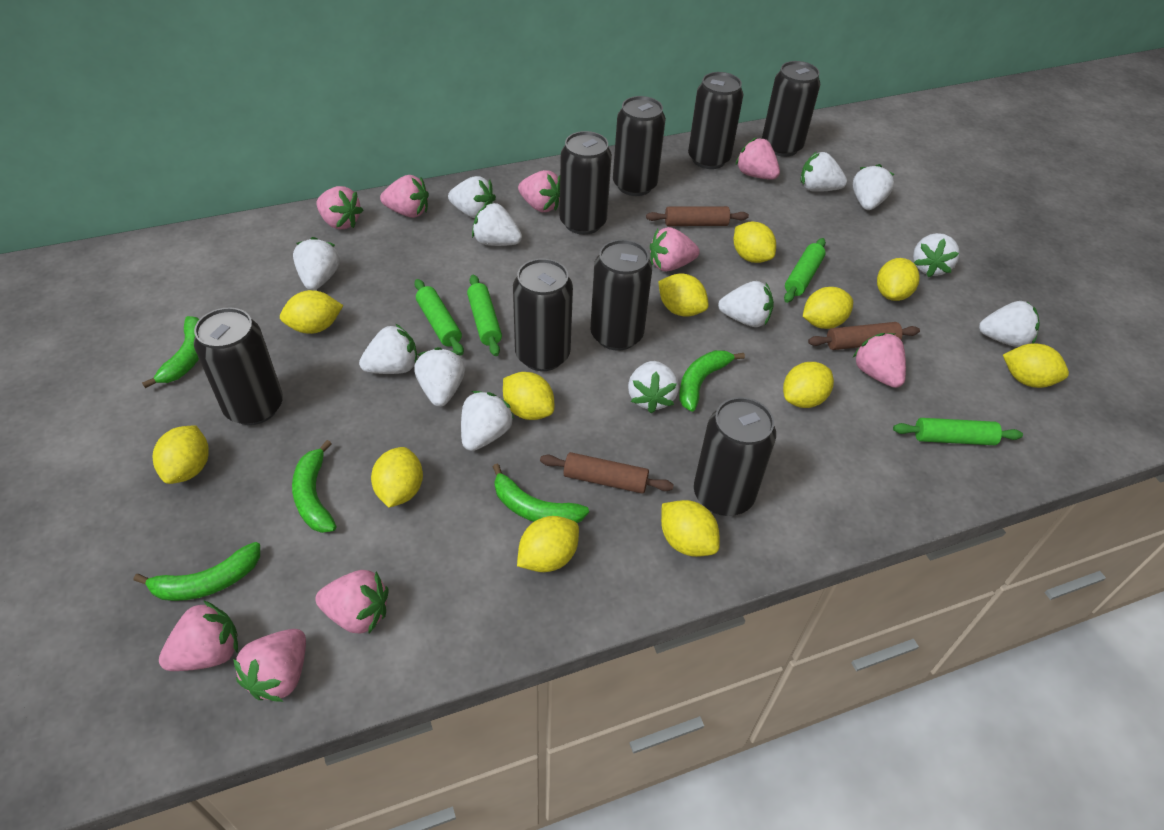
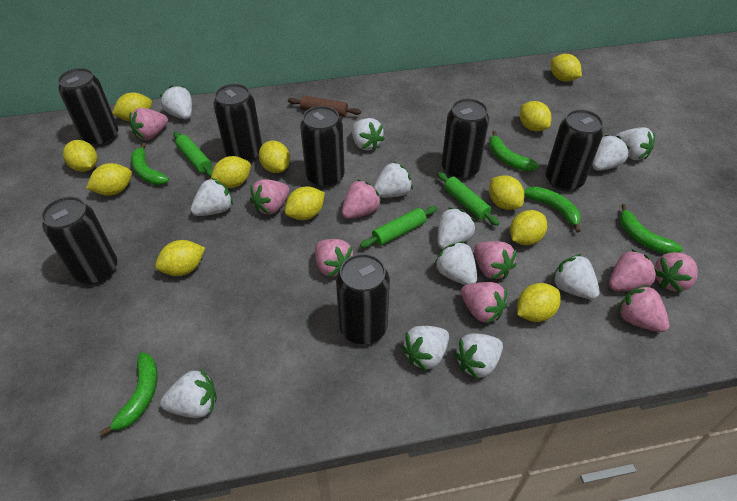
black can: [194,307,283,425] [513,259,573,371] [559,131,612,235] [590,239,652,351] [613,96,666,196] [688,72,744,169] [694,397,776,516] [762,61,820,157] = 8 -> [41,196,117,284] [58,68,118,147] [213,84,262,162] [300,106,345,188] [336,254,390,344] [442,98,489,180] [546,110,604,192] = 7
brown rolling pin: [540,452,674,493] [646,206,749,226] [808,322,920,350] = 3 -> [288,96,361,117] = 1
green rolling pin: [414,279,464,356] [467,275,502,356] [784,238,826,303] [893,418,1023,445] = 4 -> [173,132,213,177] [360,206,437,248] [437,172,499,226] = 3

